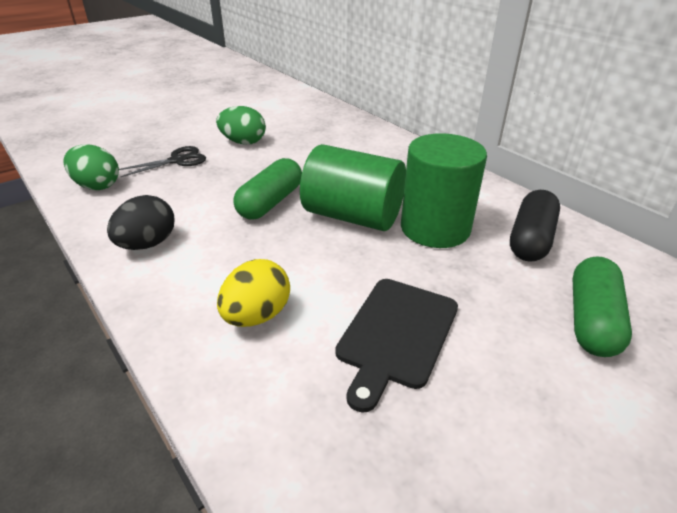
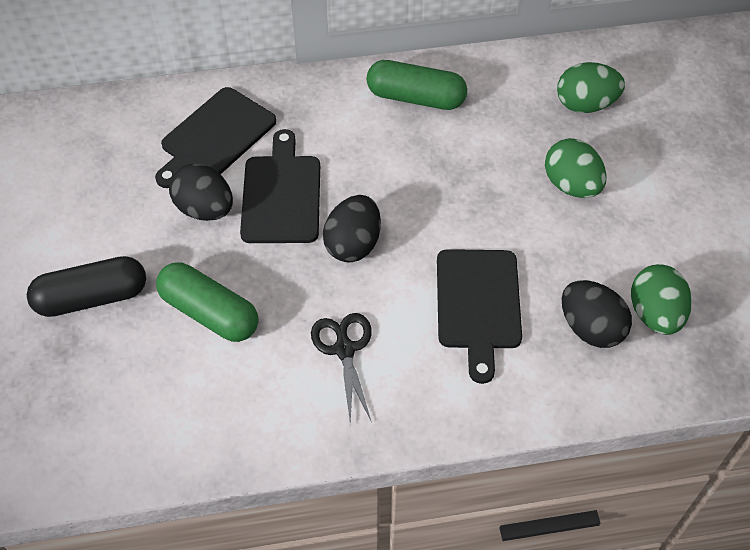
black cutting board: [335,279,458,413] = 1 -> [155,87,276,188] [240,129,320,243] [437,249,522,384] = 3
black egg: [107,195,174,250] = 1 -> [169,163,233,221] [323,195,381,263] [562,280,632,348] = 3
green cylinder: [300,144,406,231] [401,133,487,248] = 2 -> none = 0
green egg: [64,144,119,190] [216,106,266,144] = 2 -> [545,138,607,198] [557,62,625,113] [631,264,692,335] = 3
yellow egg: [217,259,290,327] = 1 -> none = 0

